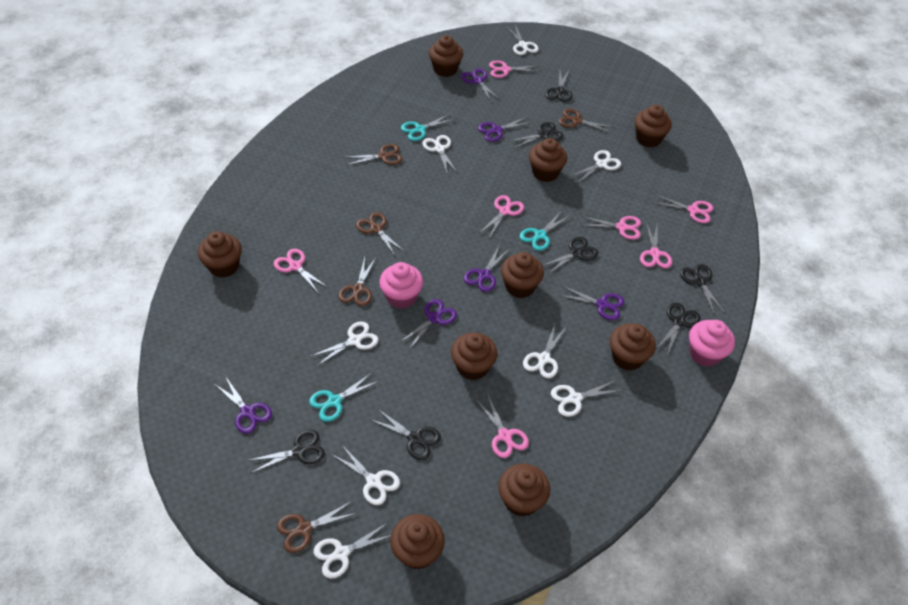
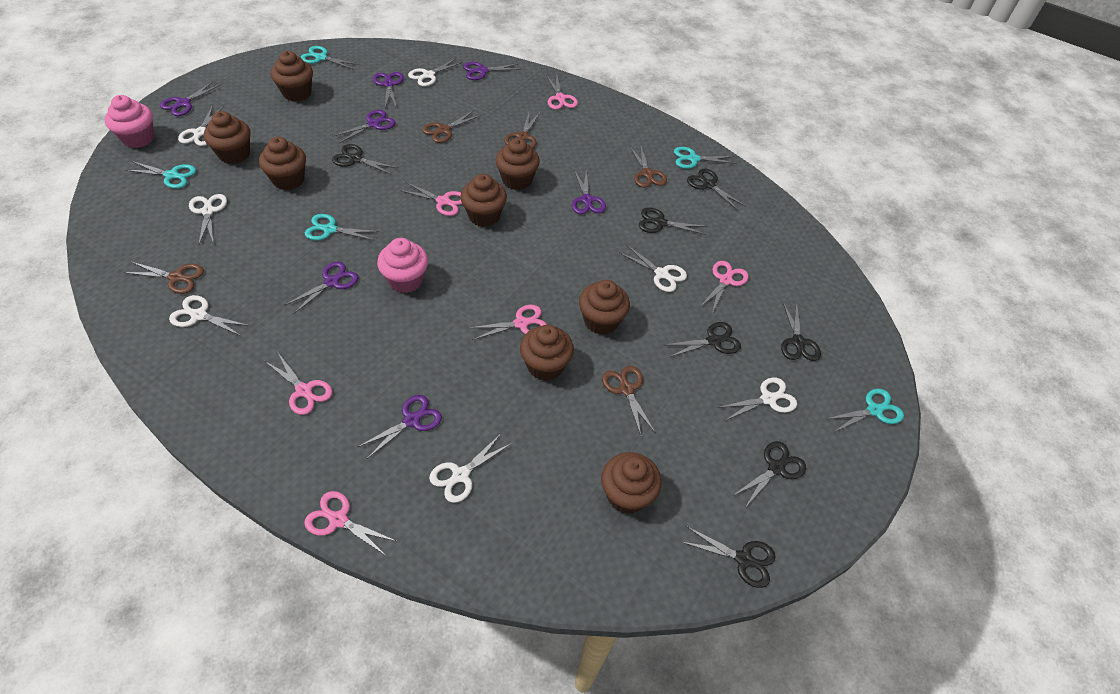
brown cupcake: [198,231,242,278] [390,514,445,569] [429,35,463,77] [451,333,497,380] [498,463,550,517] [501,252,544,298] [529,138,567,182] [610,324,656,371] [635,105,672,147] = 9 -> [204,111,251,164] [259,137,306,190] [271,51,313,102] [460,174,507,227] [496,138,540,190] [520,325,574,381] [579,280,630,335] [601,452,662,514] = 8
pink scissors: [274,249,327,294] [476,393,529,458] [480,195,524,238] [489,60,540,78] [580,216,641,240] [640,222,672,268] [653,194,713,223] = 7 -> [265,353,333,415] [304,491,396,556] [399,182,462,216] [470,305,547,340] [546,73,578,109] [699,261,749,313] = 6
purple scissors: [216,377,272,434] [399,299,457,348] [461,68,500,101] [464,245,510,292] [478,117,533,142] [558,286,625,320] = 6 -> [160,81,221,116] [284,262,359,314] [333,110,396,143] [358,395,442,459] [373,72,404,108] [463,62,521,80] [572,170,606,214] = 7
turquoise scissors: [309,373,379,422] [401,114,455,141] [520,210,571,251] = 3 -> [125,161,196,189] [301,46,359,69] [305,214,379,240] [674,147,737,169] [827,389,904,433] = 5
white scissors: [311,321,379,366] [314,523,391,579] [333,445,400,505] [422,135,458,175] [506,25,539,55] [523,324,566,378] [551,380,622,417] [570,150,621,183] = 8 -> [169,295,250,336] [178,105,224,146] [189,194,227,244] [408,58,463,86] [429,434,512,503] [620,245,687,292] [717,378,797,421] = 7

